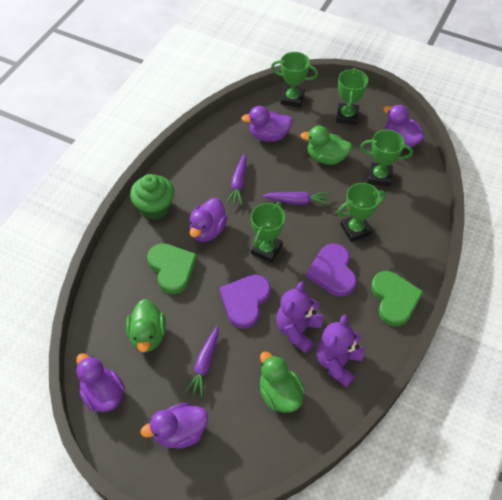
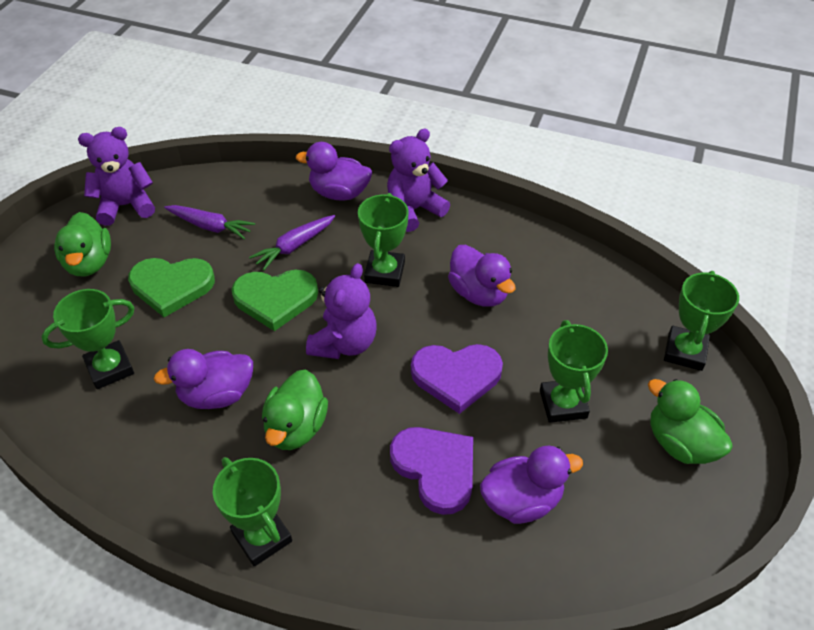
green cupcake: [130,174,174,220] = 1 -> none = 0
purple carrot: [184,326,219,398] [226,153,247,206] [262,192,329,205] = 3 -> [164,205,255,240] [249,215,335,271] = 2
purple duck: [76,353,125,412] [141,403,208,449] [189,198,228,242] [241,106,293,142] [383,105,425,147] = 5 -> [154,349,253,409] [296,142,372,201] [448,245,515,307] [480,445,583,524] = 4
purple teddy bear: [276,281,323,353] [316,315,364,387] = 2 -> [78,127,155,226] [306,263,376,359] [387,129,450,232] = 3

